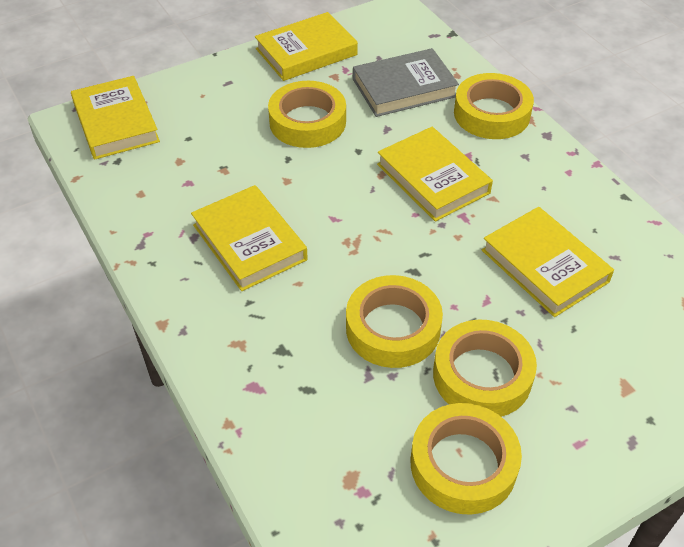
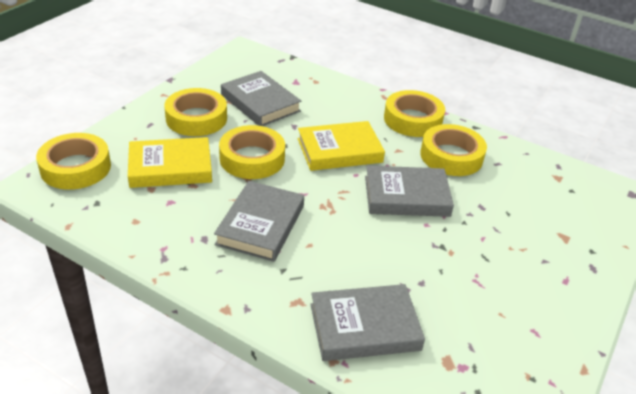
grey book: [353,48,459,117] = 1 -> [214,181,304,262] [221,71,301,126] [310,284,425,361] [365,166,454,217] = 4
yellow book: [71,76,160,159] [191,185,308,291] [255,12,358,81] [377,127,493,222] [482,207,614,317] = 5 -> [128,137,212,188] [298,121,385,171] = 2

